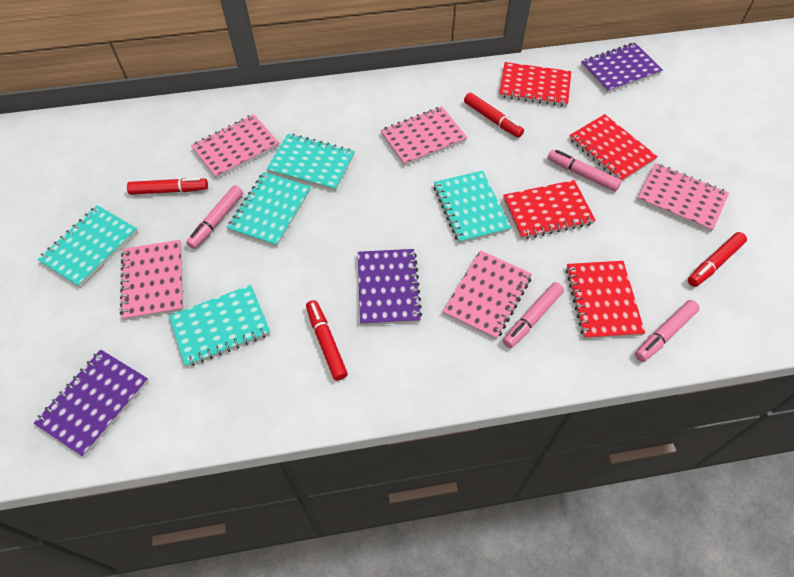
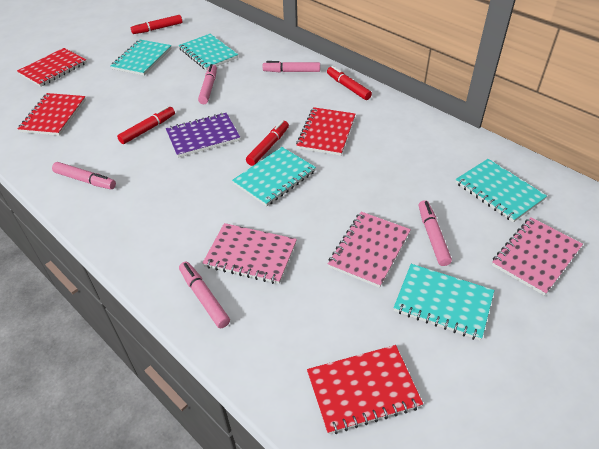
pink marker: [186,185,243,249] [503,282,564,348] [548,149,622,192] [635,300,700,362] = 4 -> [52,162,116,189] [179,262,230,328] [198,64,217,104] [263,61,320,72] [419,200,452,266] = 5
pink notebook: [120,240,184,321] [191,114,279,179] [380,106,467,166] [443,250,532,340] [637,163,729,232] = 5 -> [203,223,297,284] [328,212,411,288] [492,217,583,296] = 3
purple notebook: [34,350,149,457] [358,249,422,325] [581,43,663,93] = 3 -> [166,113,240,157] = 1

